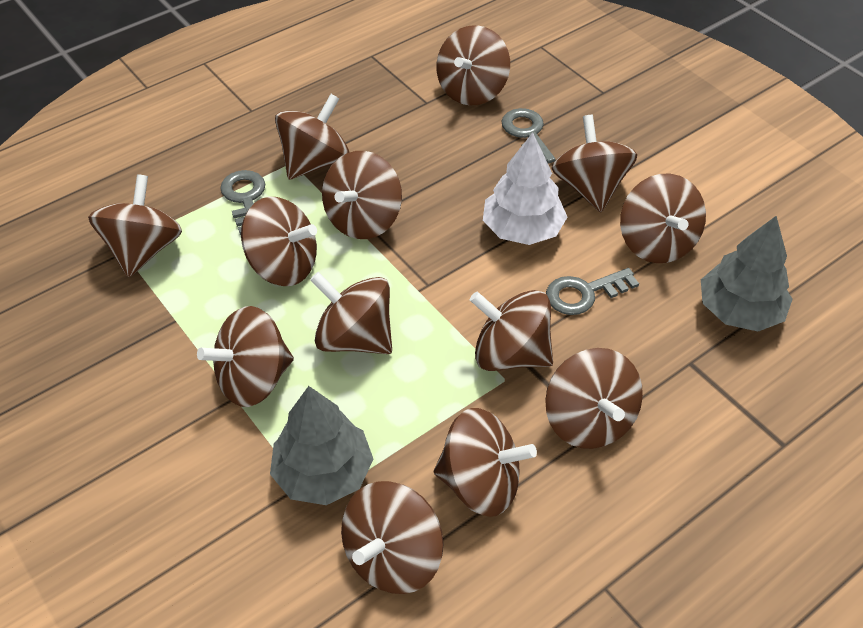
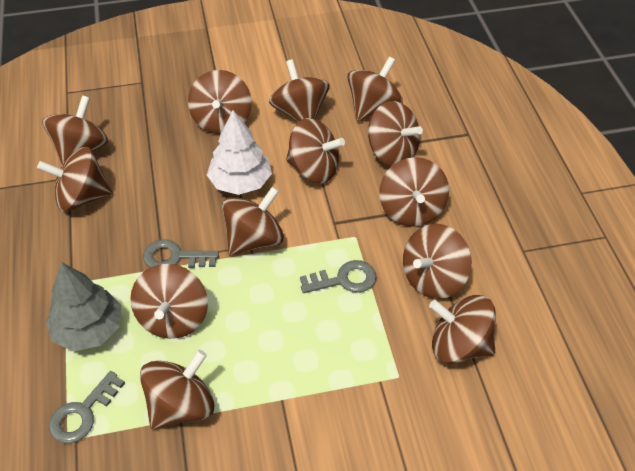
grey tree: [270,386,373,505] [701,216,793,331] = 2 -> [46,262,122,351] = 1

